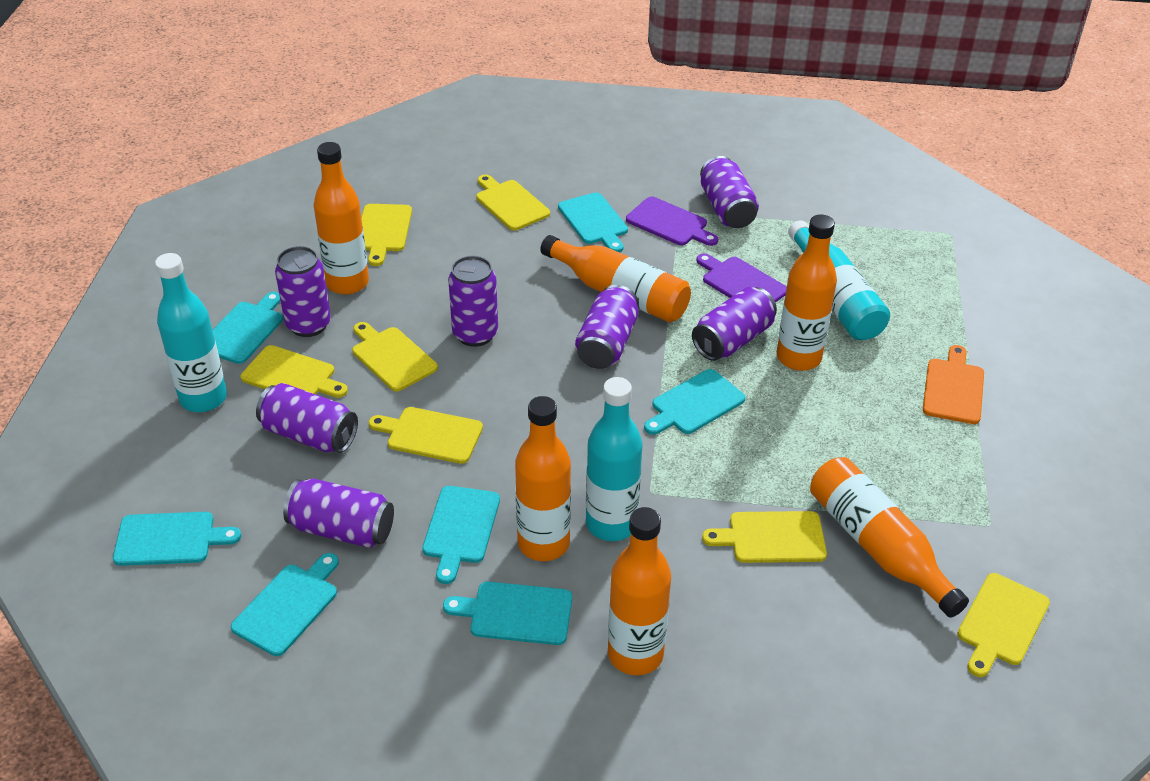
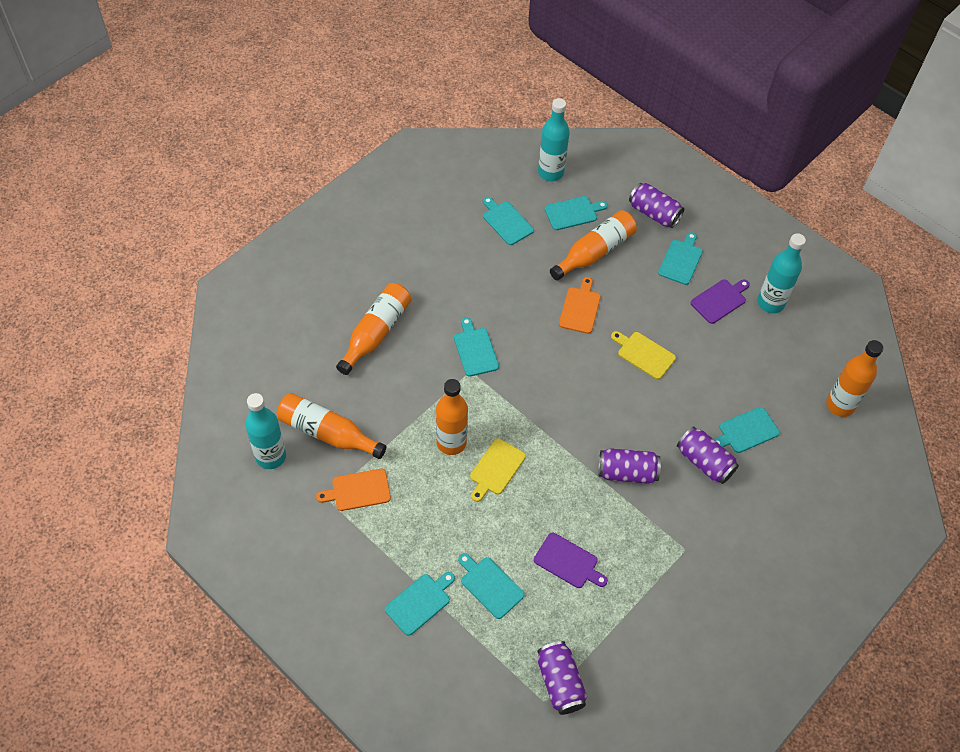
orange bottle: [314,142,369,295] [515,396,571,561] [540,235,691,323] [608,507,671,676] [777,215,837,371] [810,457,969,618] = 6 -> [277,393,386,459] [336,283,411,375] [436,379,468,455] [550,210,637,280] [826,340,883,417] = 5
orange cutting board: [923,345,984,424] = 1 -> [316,469,391,511] [559,277,601,334] = 2
purple can: [256,383,358,453] [275,246,331,337] [283,478,394,548] [448,256,498,347] [575,285,639,369] [692,287,777,361] [700,156,759,228] = 7 -> [537,641,587,715] [598,448,661,484] [629,183,684,228] [677,426,739,484] = 4
yellow cutting board: [241,345,348,398] [352,322,438,392] [361,204,412,266] [368,407,483,464] [476,174,550,231] [702,511,827,563] [957,573,1050,677] = 7 -> [470,439,526,502] [611,331,676,380] = 2

